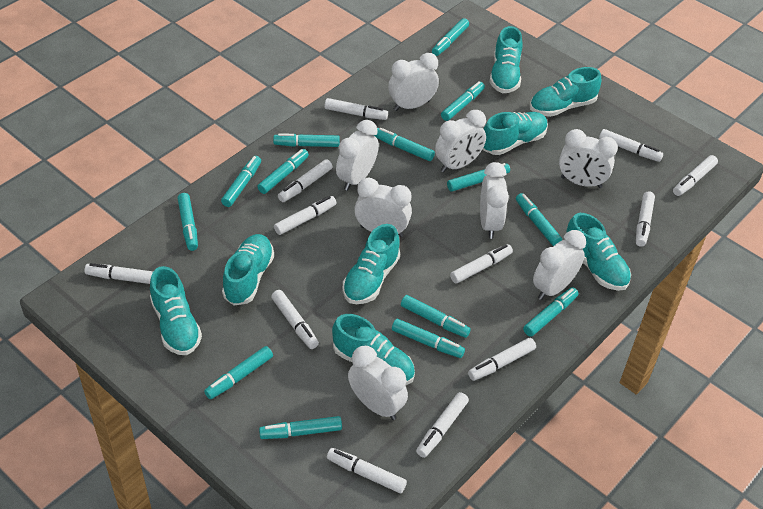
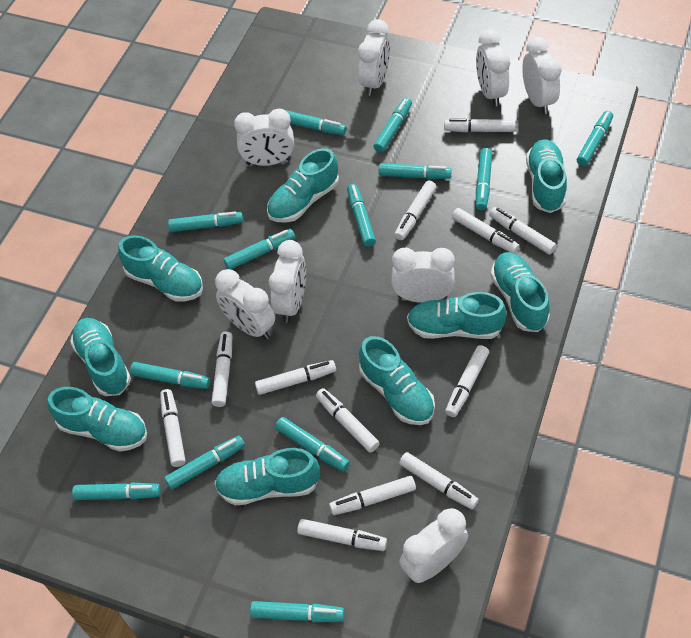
turquoise marker: [178,193,198,251] [204,346,273,399] [221,156,261,207] [257,149,309,194] [259,416,342,439] [273,133,340,147] [374,128,435,161] [392,319,465,358] [401,295,471,338] [432,18,469,56] [441,81,485,121] [447,163,510,192] [516,193,562,246] [523,287,578,337] = 14 -> [72,482,161,500] [130,362,210,389] [164,436,245,490] [168,211,243,232] [223,229,295,269] [250,601,344,622] [275,417,350,472] [285,110,347,135] [347,184,376,247] [373,98,412,153] [379,163,452,179] [476,148,492,210] [577,111,613,166] = 13
turquoise shoe: [150,266,202,355] [222,234,274,306] [332,314,415,386] [343,224,400,304] [483,112,548,155] [490,26,523,93] [530,67,601,117] [566,213,631,291] = 8 -> [48,387,147,452] [70,318,131,396] [118,235,203,301] [214,448,320,505] [267,148,339,223] [359,336,435,425] [407,292,507,339] [491,252,550,332] [526,139,567,213] = 9

